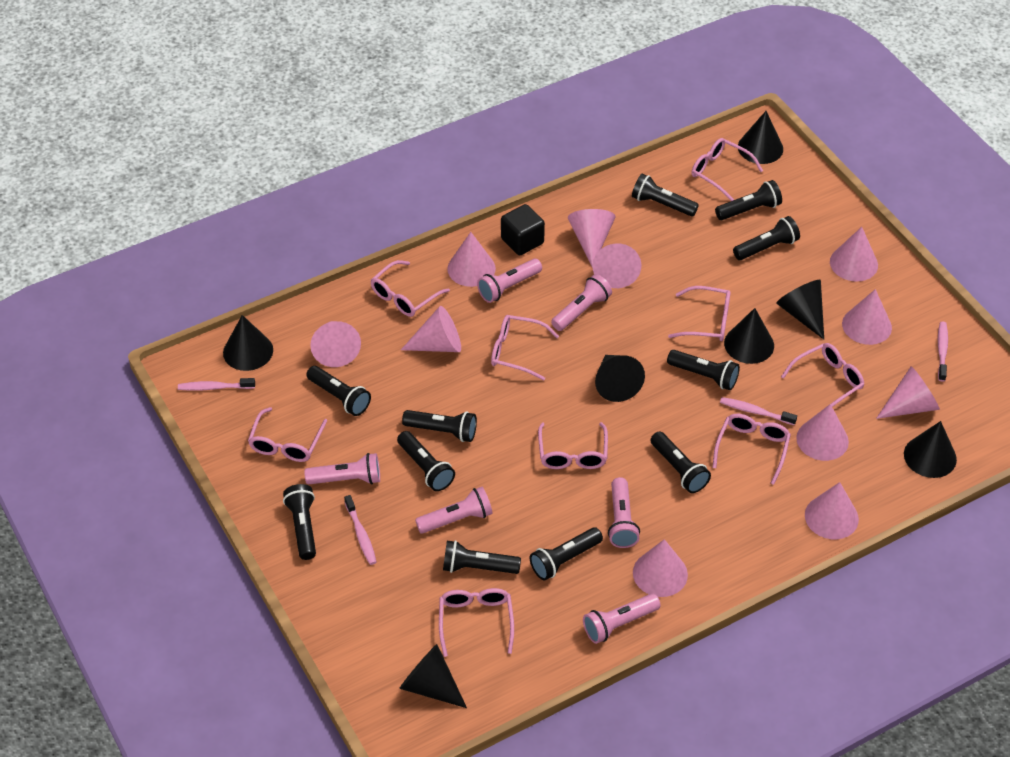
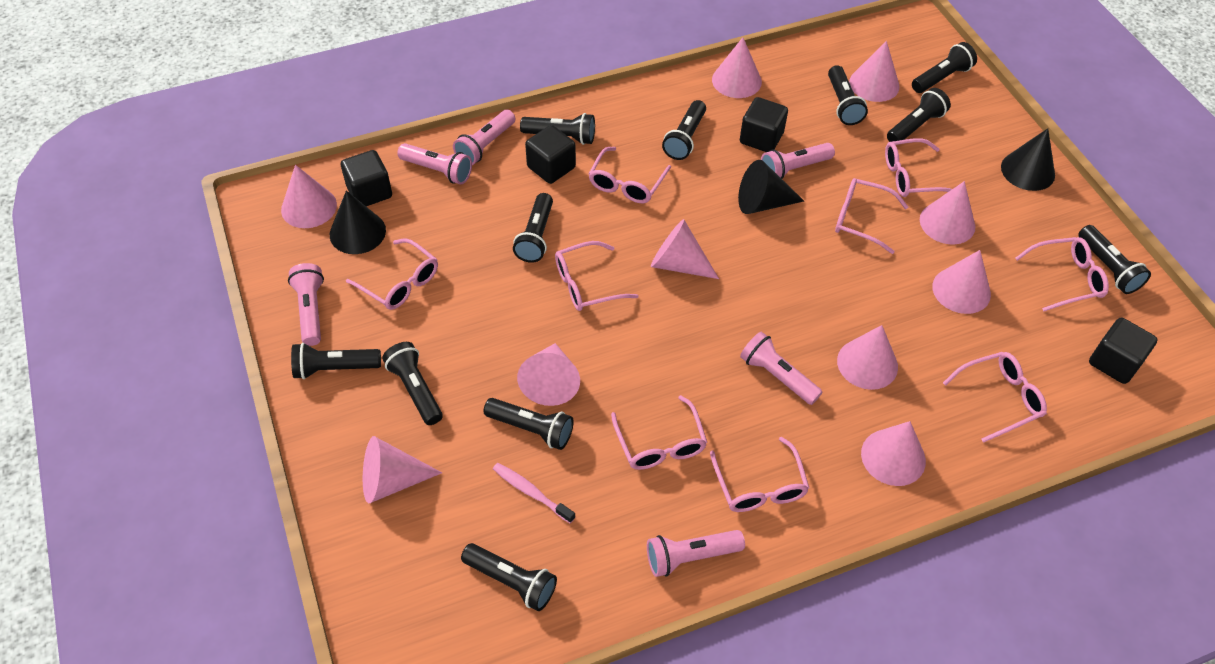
black cone: [223,315,273,371] [399,644,467,708] [595,355,645,402] [724,308,774,364] [738,111,783,164] [777,280,824,339] [904,421,957,478] = 7 -> [330,190,386,254] [738,160,804,214] [1001,128,1055,191] = 3
black cube: [501,204,545,255] = 1 -> [341,150,392,206] [525,125,576,184] [740,97,788,152] [1089,318,1158,384] = 4
pink cone: [310,321,361,367] [401,306,461,352] [447,232,496,287] [568,209,616,268] [593,243,641,288] [633,539,688,597] [796,404,849,461] [805,482,859,539] [830,227,878,282] [842,289,892,345] [876,366,940,419] = 11 -> [281,165,337,228] [363,436,442,503] [517,343,580,406] [651,219,719,279] [712,37,762,98] [837,325,898,390] [849,41,900,102] [861,421,926,486] [920,181,975,244] [932,250,991,314] = 10
pink toothbrush: [178,378,255,391] [344,495,376,565] [720,397,797,425] [938,322,948,382] = 4 -> [493,463,575,524] = 1

